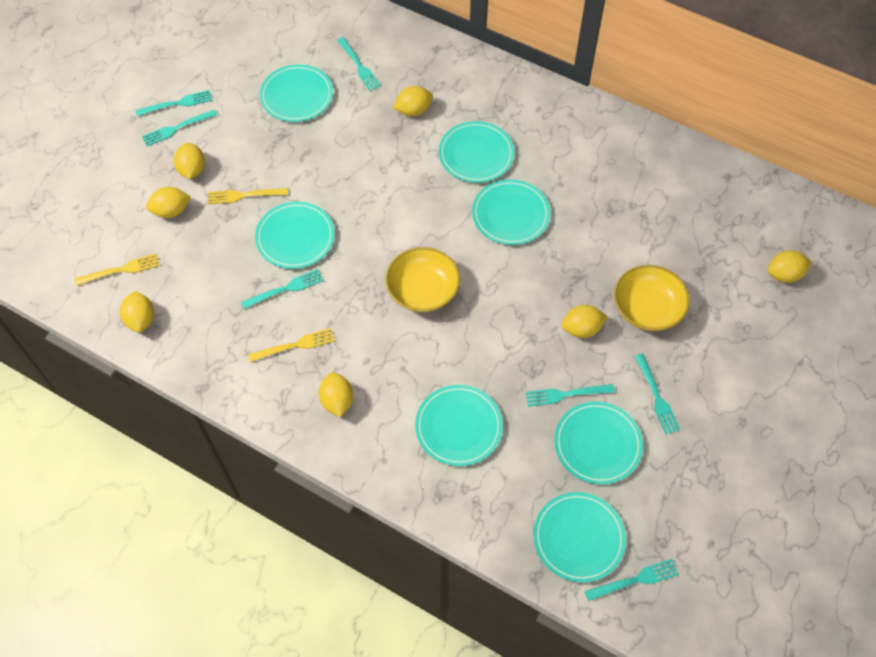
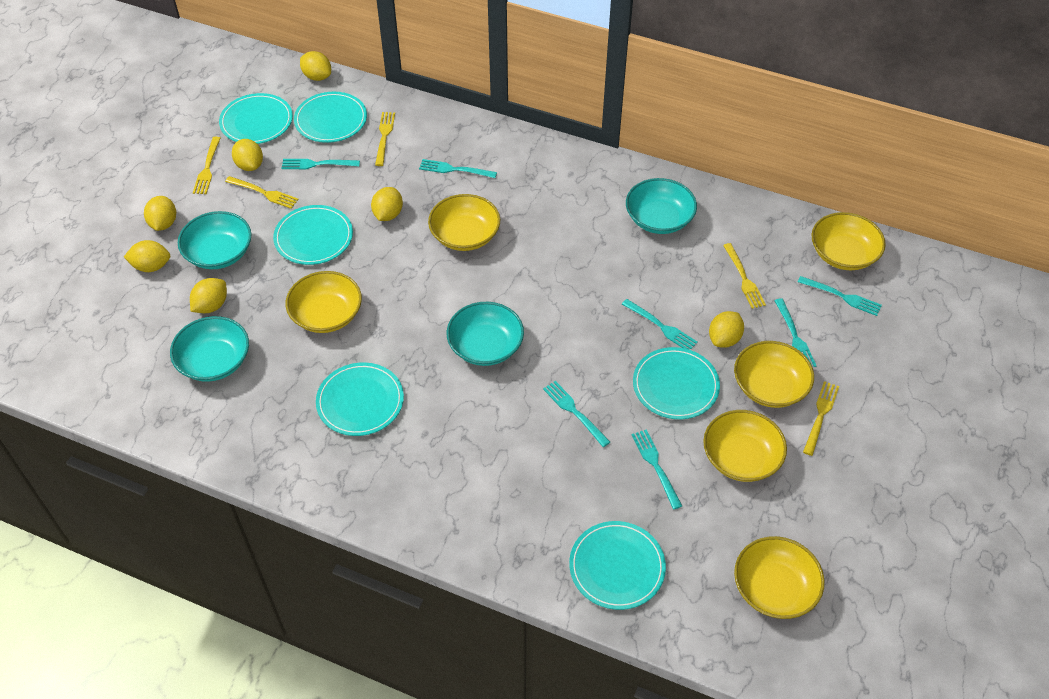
turquoise bowl: none = 0 -> [170,316,249,382] [178,211,252,269] [446,302,524,366] [626,178,697,234] = 4
turquoise plate: [255,202,335,269] [260,64,333,122] [415,385,503,466] [439,121,514,183] [472,179,551,245] [534,492,626,583] [554,402,643,484] = 7 -> [219,93,293,144] [273,205,353,265] [294,92,367,143] [316,362,404,436] [569,521,666,610] [633,347,720,419] = 6
yellow bowl: [385,247,460,312] [614,265,690,331] = 2 -> [286,271,362,333] [428,194,500,251] [703,410,787,482] [734,341,814,408] [734,536,825,619] [811,212,886,270] = 6
yellow fork: [75,253,160,286] [208,188,288,204] [248,328,335,362] = 3 -> [193,137,220,194] [225,176,299,209] [375,112,395,166] [723,243,766,309] [803,381,839,456] = 5

